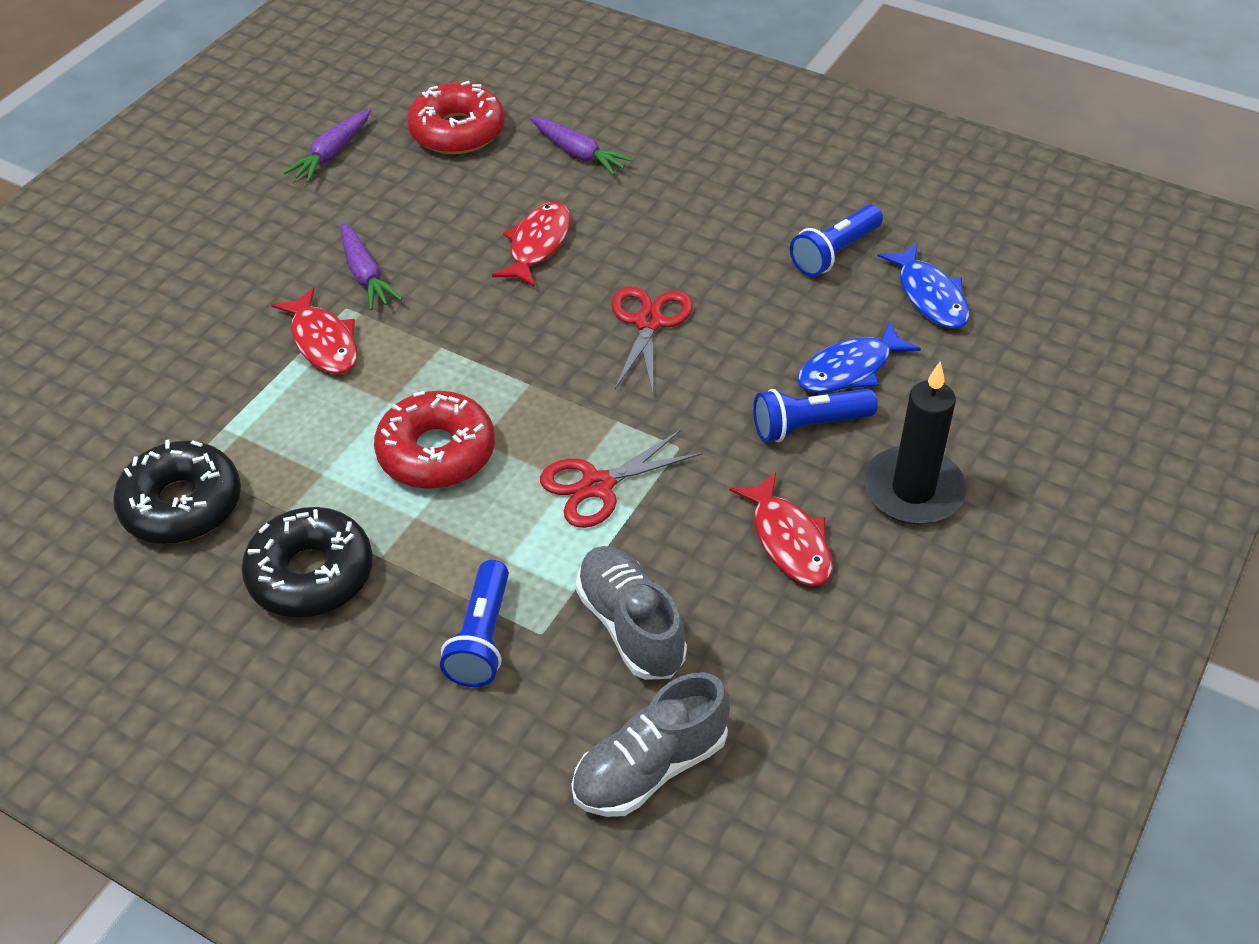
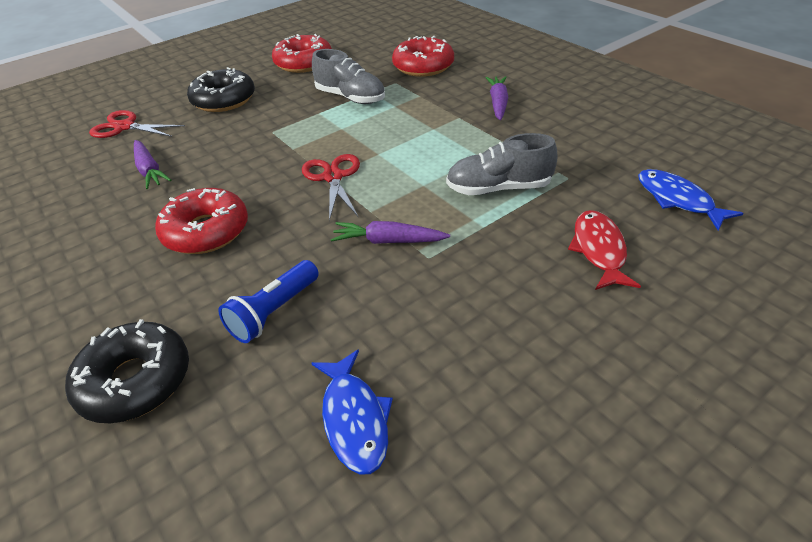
black candle: [864,361,967,525] = 1 -> none = 0
blue flashlight: [440,560,509,687] [753,389,878,442] [790,205,883,277] = 3 -> [218,260,319,343] = 1
red donut: [374,391,495,489] [407,81,505,154] = 2 -> [155,188,248,254] [272,34,332,73] [392,36,454,77] = 3
red fish: [271,287,358,374] [492,202,571,287] [729,472,833,586] = 3 -> [568,210,641,290] = 1

